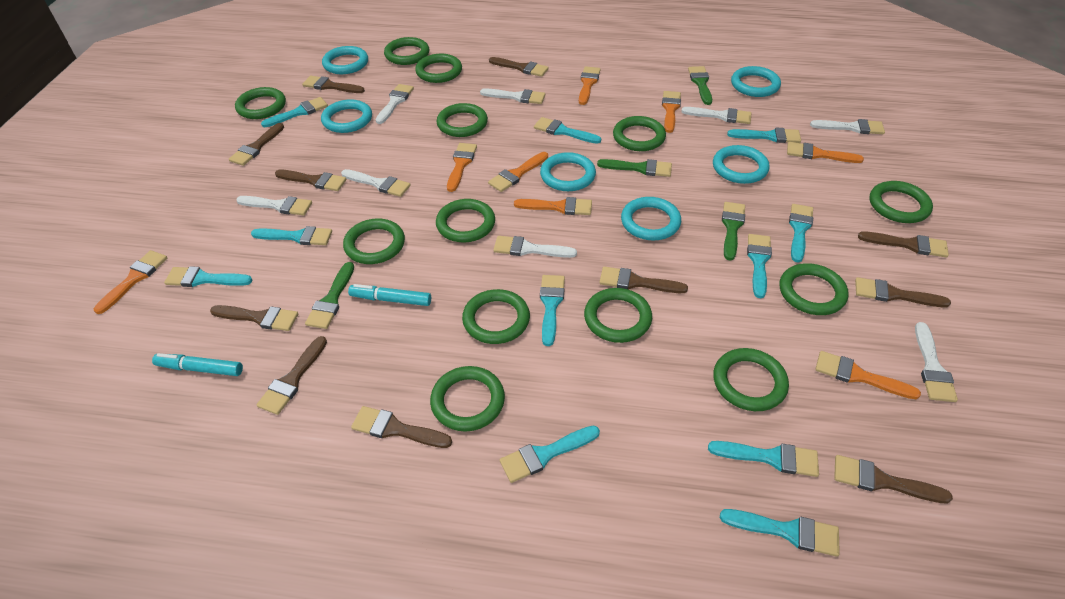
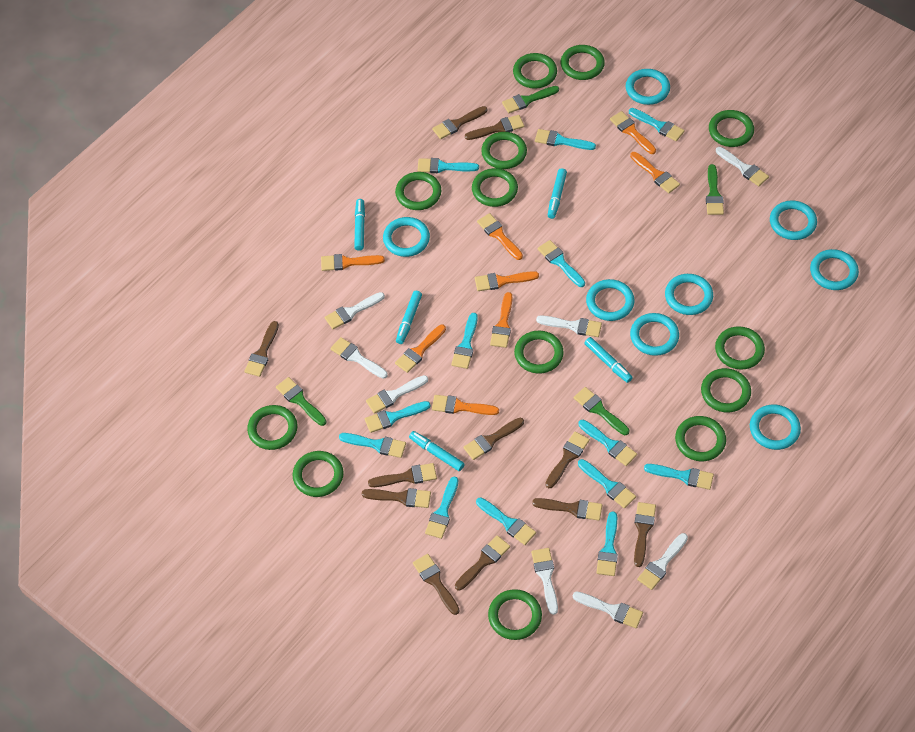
turquoise brush: [164,266,253,287] [251,226,332,245] [261,97,328,127] [500,426,600,483] [534,117,601,144] [540,275,565,346] [708,441,819,477] [720,509,840,557] [727,128,801,143] [747,234,772,298] [789,204,813,263] = 11 -> [339,433,406,458] [365,401,431,433] [418,158,479,173] [425,477,458,539] [451,313,478,369] [476,498,536,545] [535,129,596,150] [538,240,585,287] [578,420,637,466] [578,459,636,508] [596,511,618,576] [629,108,685,141] [644,464,714,490] = 13
turquoise marker: [152,353,243,376] [348,284,431,306] = 2 -> [354,199,365,251] [396,291,422,344] [409,431,464,471] [548,168,567,219] [585,337,633,383] = 5
turquoise ring: [321,99,372,133] [322,46,368,74] [540,152,596,191] [621,197,681,241] [713,145,770,184] [731,66,781,97] = 6 -> [383,217,430,257] [586,279,634,321] [626,69,670,105] [630,313,679,356] [665,274,713,315] [750,405,801,450] [770,200,817,240] [810,249,859,290] = 8

